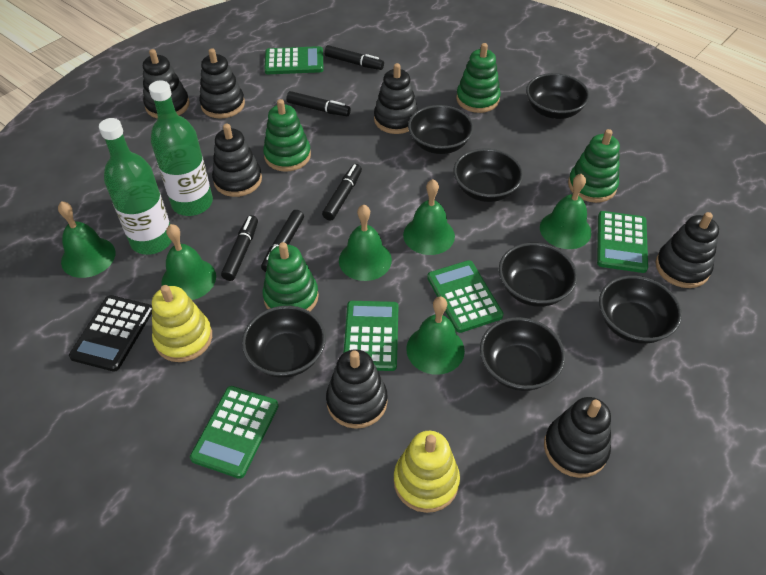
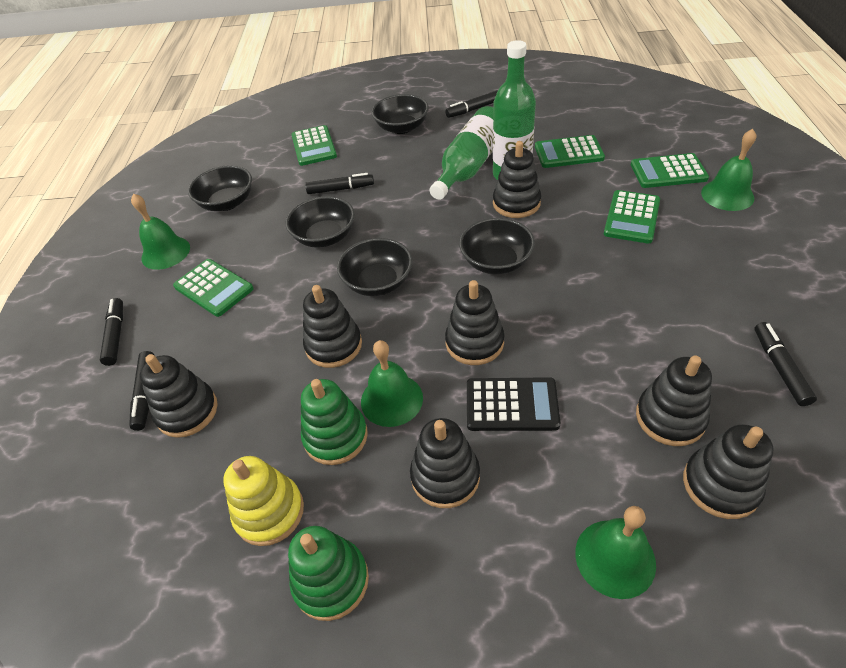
black bowl: [242,306,326,378] [408,105,474,154] [453,148,523,202] [480,317,565,391] [499,243,577,307] [526,73,590,119] [599,276,682,344] = 7 -> [188,165,252,211] [286,196,355,248] [337,238,412,296] [371,94,429,134] [459,218,535,274] = 5
green bell: [58,201,115,278] [161,224,216,300] [339,204,392,281] [403,179,455,255] [406,297,465,375] [540,174,592,249] = 6 -> [131,194,190,270] [361,340,423,427] [575,506,656,599] [701,129,756,211] = 4
green stacking toy: [262,242,319,311] [263,99,311,172] [456,43,501,113] [568,129,620,203] = 4 -> [288,526,369,621] [301,379,368,465] = 2
yellow stacking toy: [152,285,212,362] [394,431,460,513] = 2 -> [223,456,304,546] = 1

